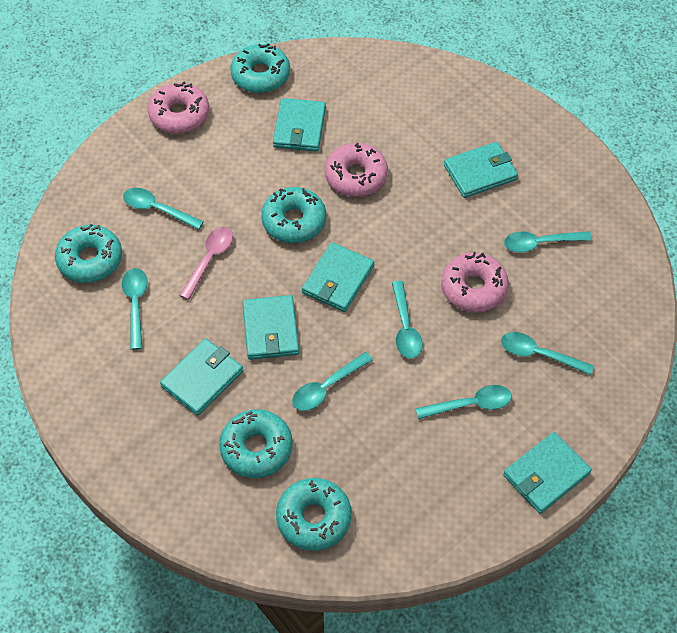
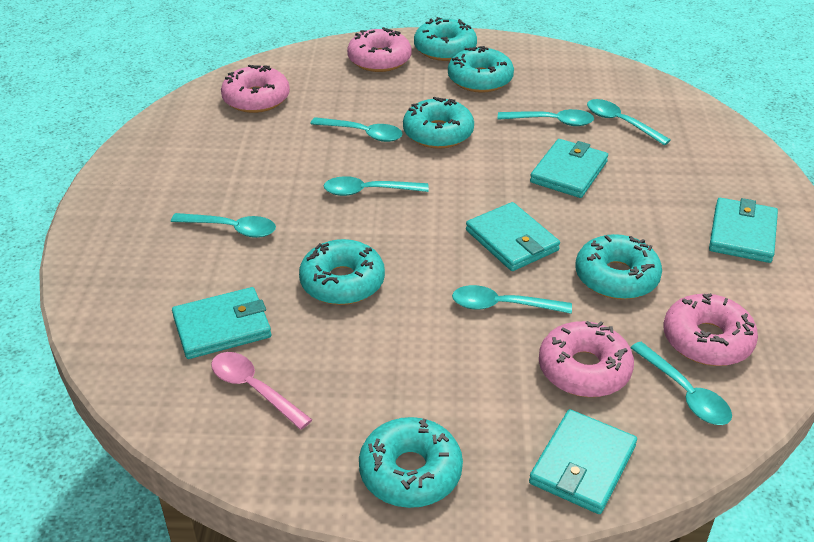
pink donut: [148,81,209,134] [325,143,388,197] [441,252,509,313] = 3 -> [221,65,290,113] [347,27,411,72] [539,321,634,397] [663,293,758,366] = 4
turquoise donut: [55,224,122,283] [219,409,293,478] [230,43,290,93] [261,187,326,243] [276,478,352,551] = 5 -> [299,239,385,305] [359,417,463,508] [403,97,474,149] [414,17,477,61] [448,46,514,93] [575,234,662,299] = 6
turquoise wallet: [160,338,243,416] [243,295,299,360] [273,98,326,152] [302,242,374,312] [444,142,518,198] [503,432,592,514] = 6 -> [172,287,271,359] [466,202,560,271] [529,409,637,514] [530,139,608,198] [709,198,778,263] = 5

